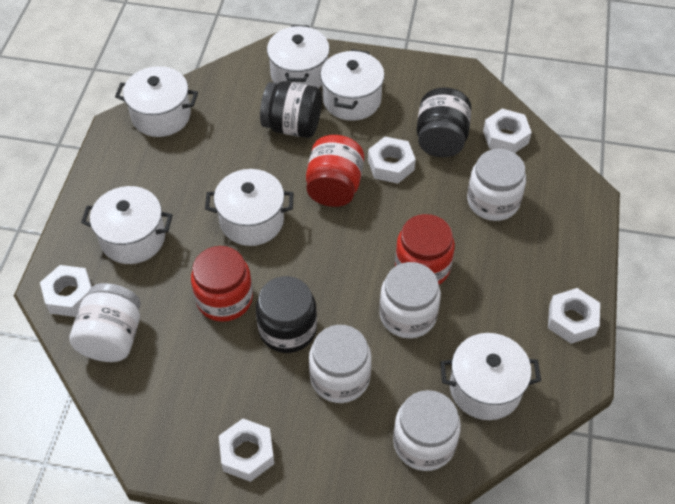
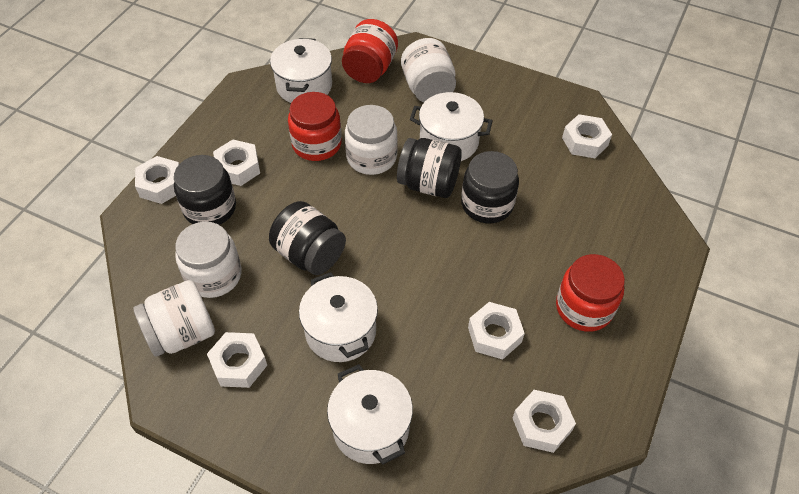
black jar: [256,276,317,353] [260,81,322,138] [417,87,472,157] = 3 -> [174,155,236,225] [269,201,346,275] [397,138,462,198] [461,151,519,223] = 4
white jar: [69,283,140,362] [309,325,372,403] [379,262,441,338] [393,390,461,471] [467,149,526,221] = 5 -> [133,280,215,357] [175,222,242,298] [345,105,398,175] [401,38,456,103] = 4
white nut: [40,265,92,317] [219,419,274,482] [368,137,416,184] [483,109,532,153] [548,288,600,344] = 5 -> [135,156,179,204] [207,332,267,388] [213,140,260,186] [468,302,525,360] [513,390,576,453] [562,114,612,158] = 6
white pot: [81,186,173,264] [115,66,198,137] [205,169,293,246] [267,25,330,88] [320,49,385,121] [440,333,541,420] = 6 -> [270,38,332,103] [299,272,378,362] [327,364,413,464] [410,92,493,161] = 4

